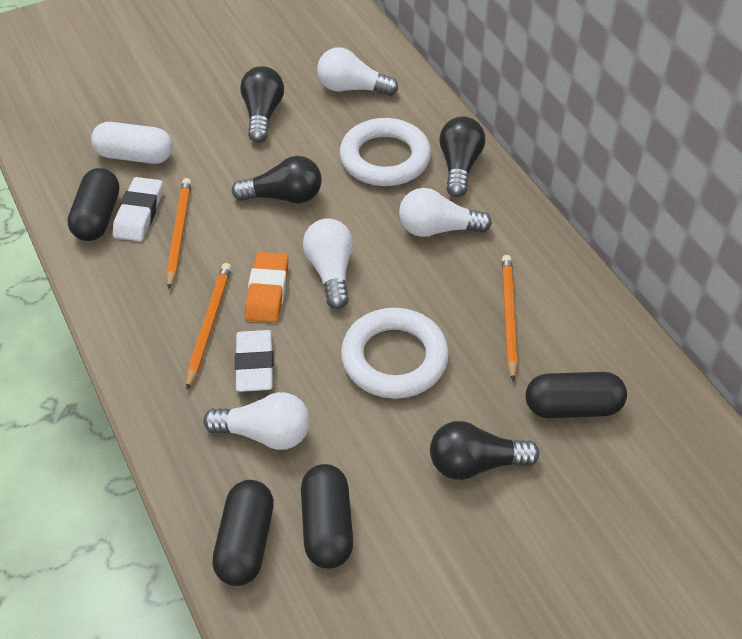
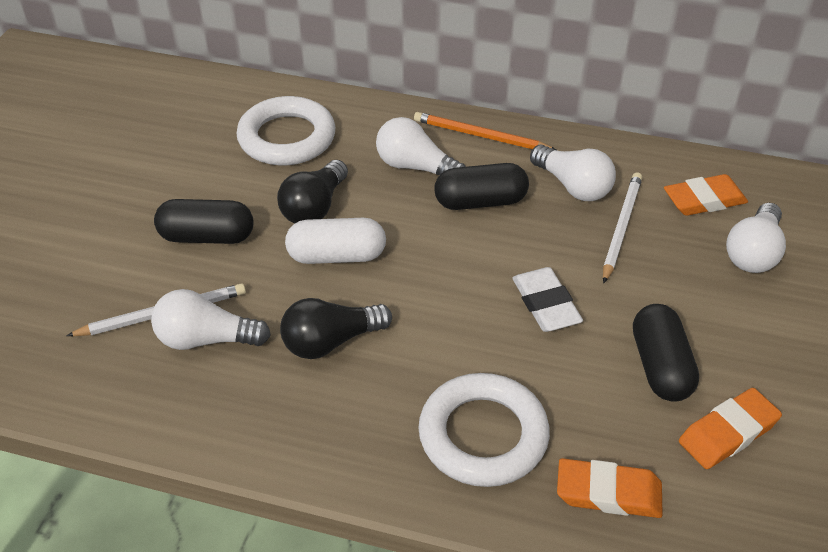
black capsule: [67,168,119,241] [212,480,274,586] [301,464,353,569] [526,372,627,418] = 4 -> [154,199,253,244] [434,163,529,210] [633,304,699,402] = 3
black light bulb: [231,156,322,204] [240,66,284,143] [430,421,540,480] [439,116,485,197] = 4 -> [277,160,348,224] [280,298,392,359] = 2
orange eraser: [245,252,289,323] = 1 -> [557,458,663,518] [664,174,748,216] [679,388,782,469] = 3
orange pencil: [166,178,191,289] [186,263,232,390] [502,255,518,382] = 3 -> [414,112,556,150] = 1
white eraser: [113,177,163,241] [235,330,274,392] = 2 -> [512,267,583,332] = 1
white pencil: none = 0 -> [66,283,246,336] [603,173,642,283] = 2

